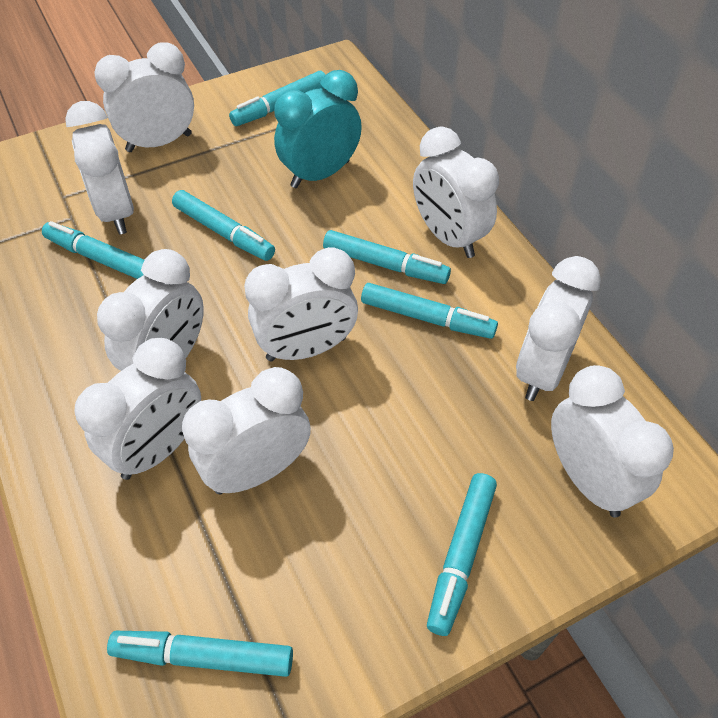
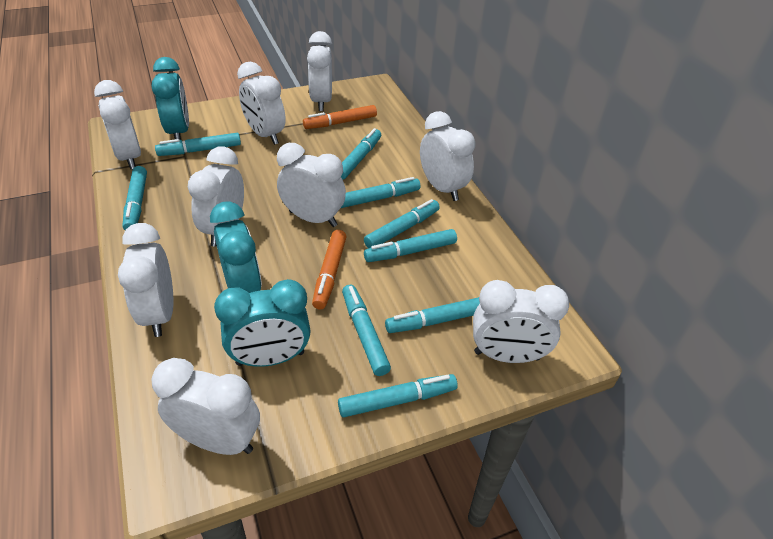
orange marker: none = 0 -> [303,105,377,129] [312,230,347,309] = 2
turquoise clock: [274,70,362,188] = 1 -> [152,57,189,140] [210,201,262,293] [214,279,311,367] = 3
turquoise marker: [42,221,144,279] [107,631,293,677] [172,190,275,261] [229,71,325,126] [323,230,451,284] [361,283,498,339] [427,473,497,636] = 7 -> [123,166,147,230] [155,133,241,156] [338,374,458,417] [341,128,381,180] [341,177,420,208] [342,285,391,376] [364,199,440,248] [364,229,457,262] [385,297,480,333] = 9

